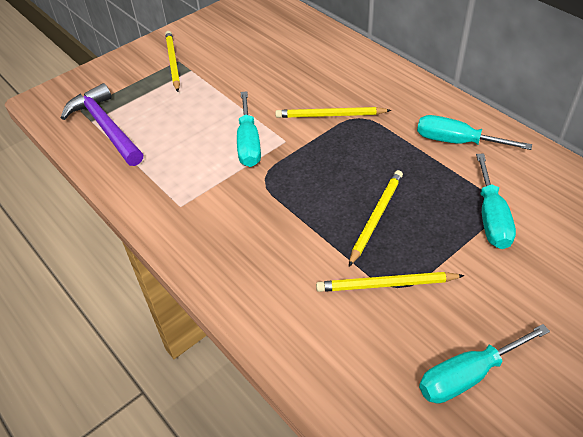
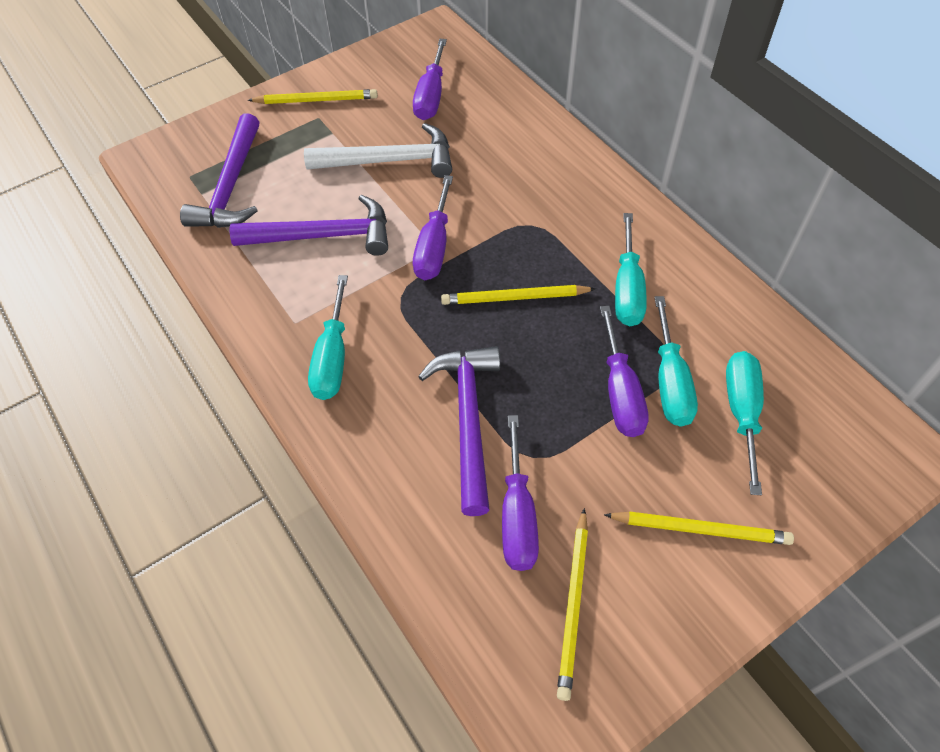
purple hammer: [61,83,143,166] = 1 -> [180,113,259,228] [229,195,388,256] [418,346,500,516] = 3
purple screwdriver: none = 0 -> [413,39,447,120] [413,175,453,280] [502,415,539,571] [600,306,648,437] = 4
white hammer: none = 0 -> [304,123,452,178] = 1

